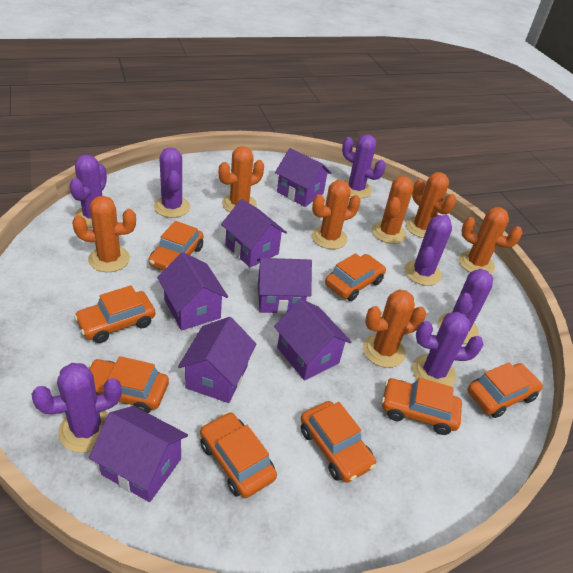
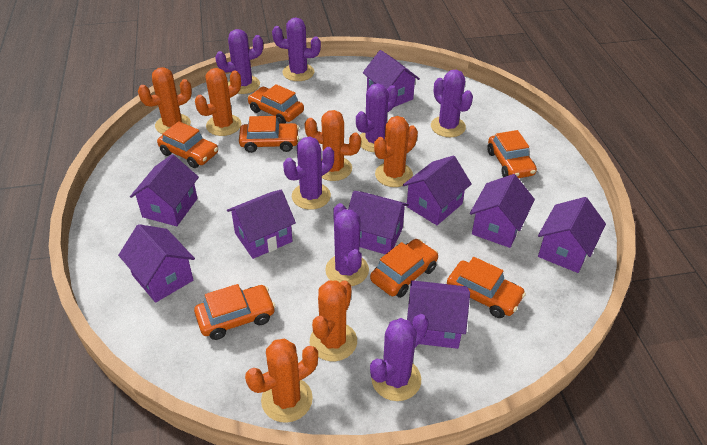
orange cactus: [72,196,136,272] [219,146,264,212] [312,180,361,249] [363,290,426,368] [372,176,414,244] [406,172,456,238] [459,207,523,274] = 7 -> [138,67,192,134] [195,68,241,136] [245,339,318,423] [305,110,361,181] [310,280,357,361] [374,116,418,187] = 6
orange car: [74,285,155,343] [89,356,169,413] [148,221,203,271] [200,412,277,498] [301,401,376,483] [325,253,386,301] [382,377,462,435] [467,362,543,418] = 8 -> [157,121,218,168] [194,284,275,340] [239,116,299,153] [248,84,304,124] [370,239,438,298] [447,257,526,318] [487,130,537,178] = 7
purple house: [89,406,188,502] [157,252,228,330] [178,317,257,403] [221,199,287,267] [257,258,312,314] [274,299,352,381] [275,148,331,207] = 7 -> [118,224,195,303] [130,154,199,226] [227,190,296,259] [348,191,409,254] [363,50,420,107] [403,155,472,225] [407,280,470,349] [470,174,535,248] [538,197,606,273] = 9

